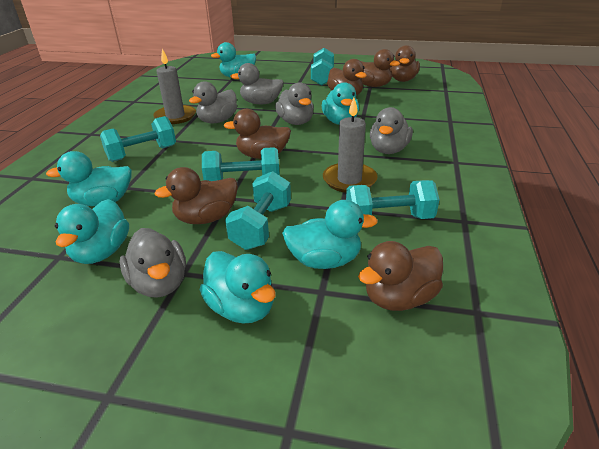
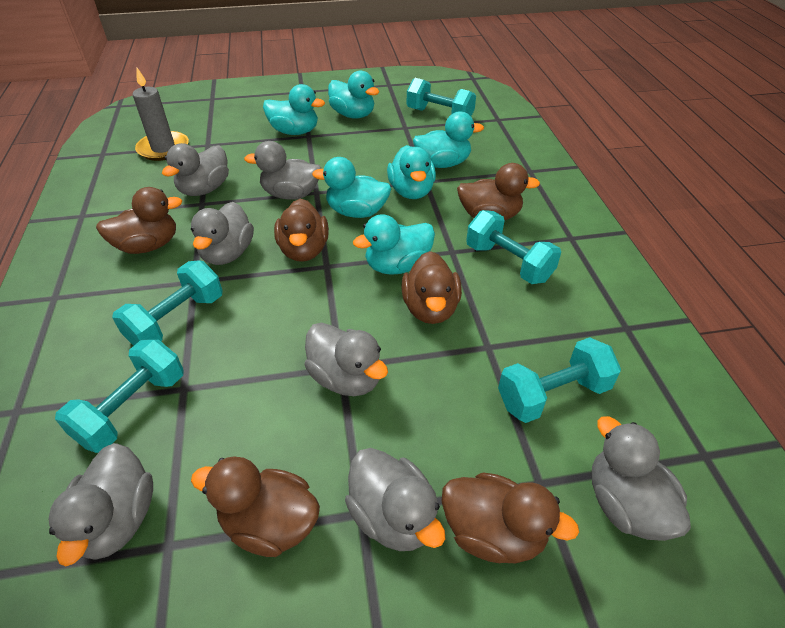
grey candle: [153,49,196,124] [323,97,378,193] = 2 -> [133,68,189,161] = 1
grey duck: [119,228,186,298] [189,81,237,123] [230,63,284,104] [275,82,314,125] [370,107,413,154] = 5 -> [48,443,153,566] [162,143,229,196] [191,202,254,265] [244,141,321,200] [304,323,388,396] [345,448,445,551] [592,416,691,541] = 7

